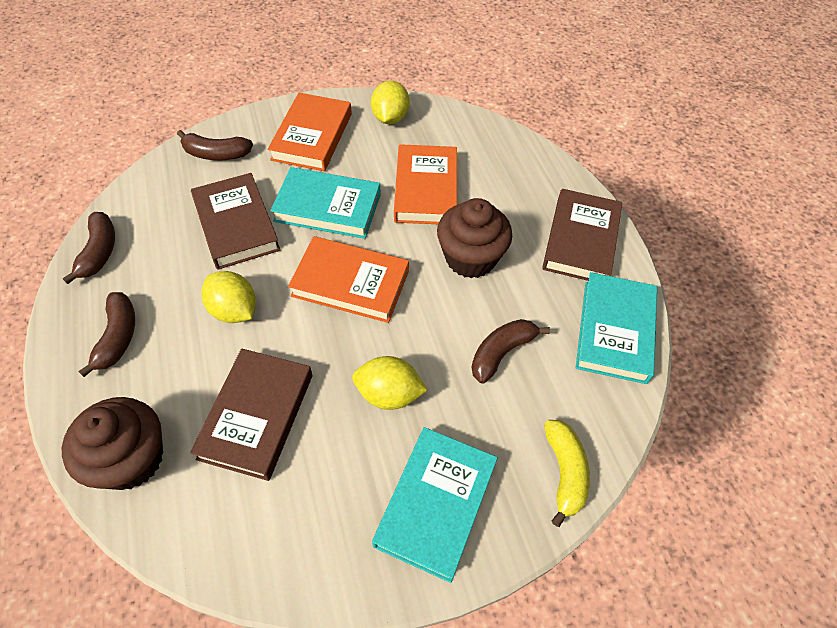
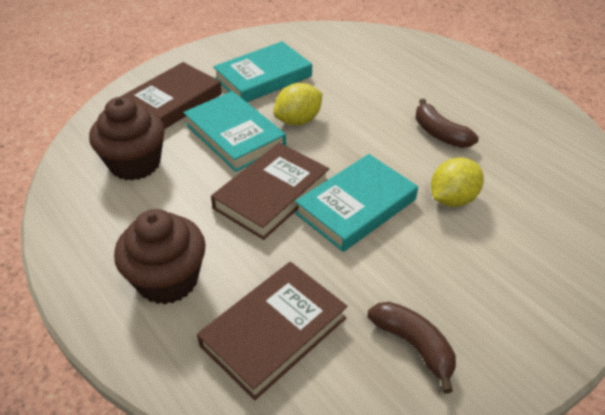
brown banana: [62,212,115,284] [78,292,135,377] [177,130,253,160] [471,319,550,383] = 4 -> [368,302,456,393] [415,99,479,148] = 2
orange book: [268,93,352,171] [288,236,409,323] [394,144,457,224] = 3 -> none = 0
yellow banana: [544,420,590,527] = 1 -> none = 0
yellow lemon: [201,271,256,323] [352,356,428,410] [371,81,410,124] = 3 -> [273,83,323,126] [431,157,484,207] = 2

